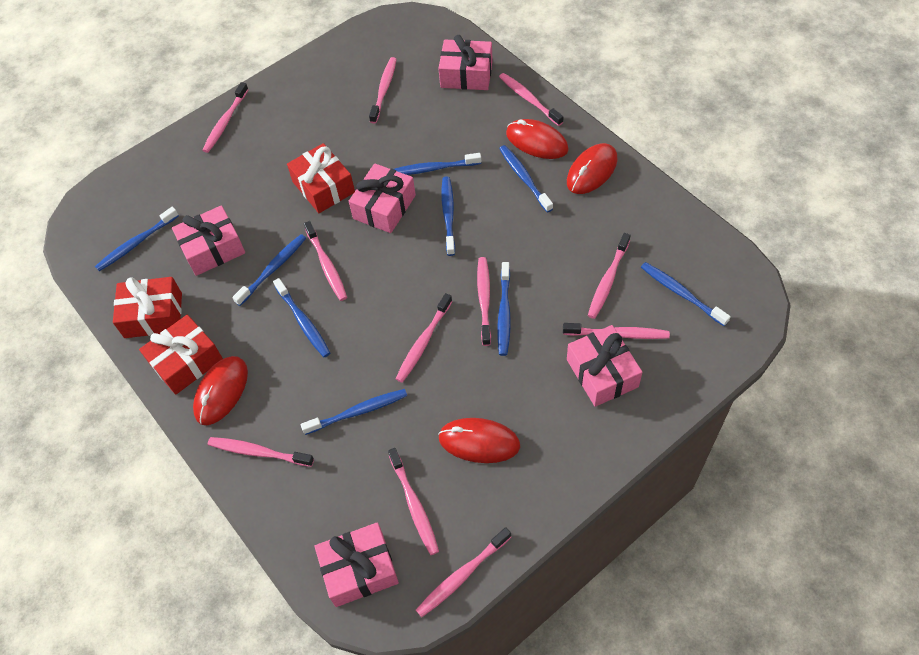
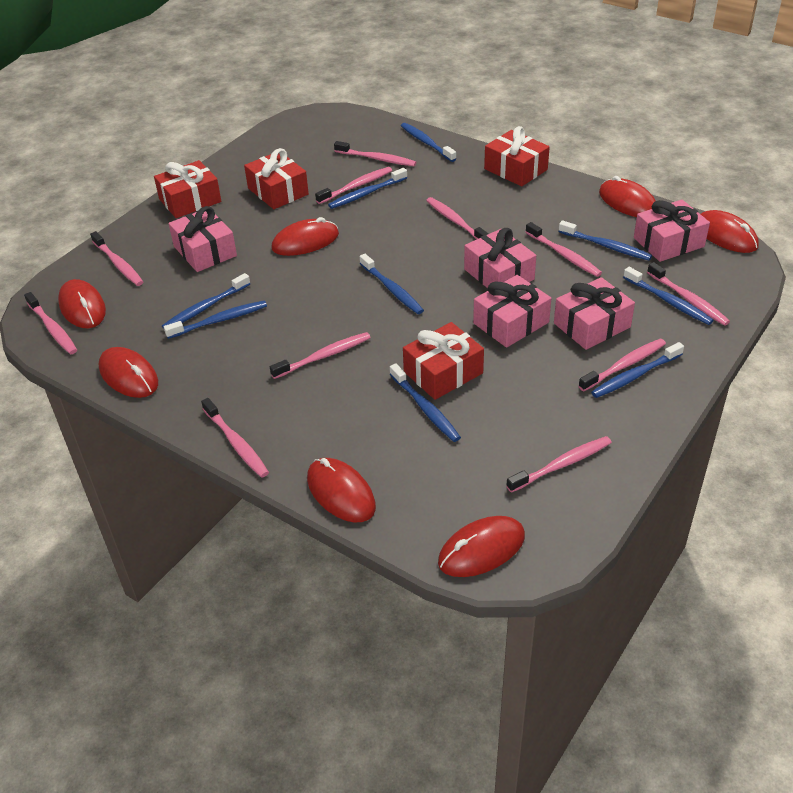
red gift: [113,277,182,338] [139,315,223,395] [287,143,355,213] = 3 -> [154,160,221,218] [244,148,309,209] [403,322,484,400] [484,126,550,186] = 4
red mouse: [193,356,248,425] [438,418,520,463] [506,119,569,159] [567,143,618,194] = 4 -> [58,279,106,328] [99,347,158,398] [271,217,339,256] [307,458,376,523] [438,516,525,577] [599,176,655,217] [701,210,759,253] = 7

